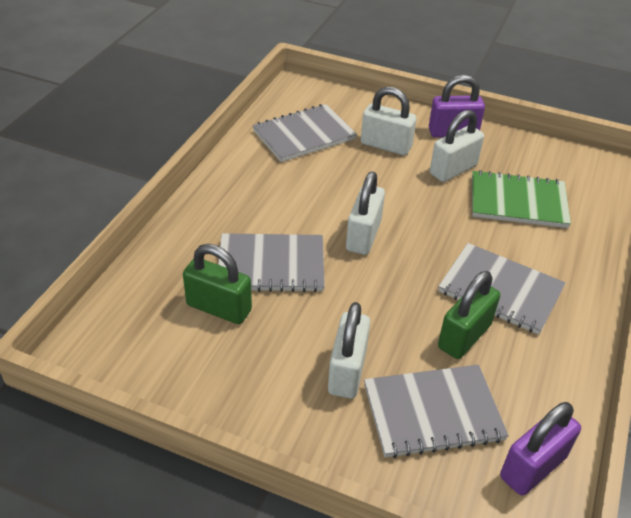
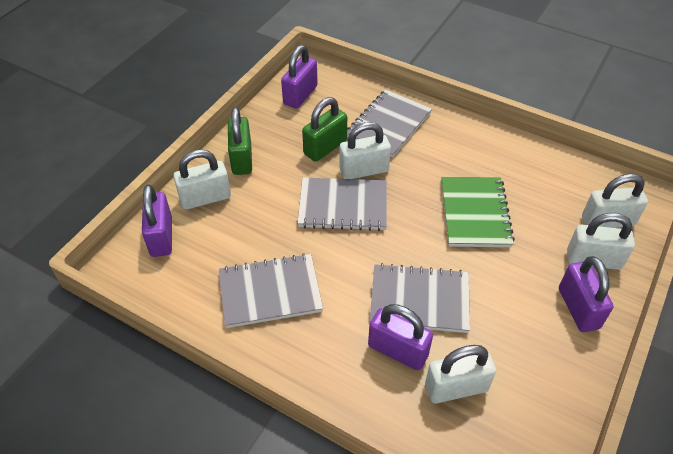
purple padlock: [429,75,485,138] [500,402,581,496] = 2 -> [142,184,172,257] [281,45,318,109] [368,304,433,370] [559,256,613,332] = 4
white padlock: [328,302,370,399] [346,172,385,255] [361,87,417,155] [430,110,484,182] = 4 -> [173,149,231,210] [340,122,391,179] [425,345,496,404] [567,213,635,270] [582,174,648,228] = 5

